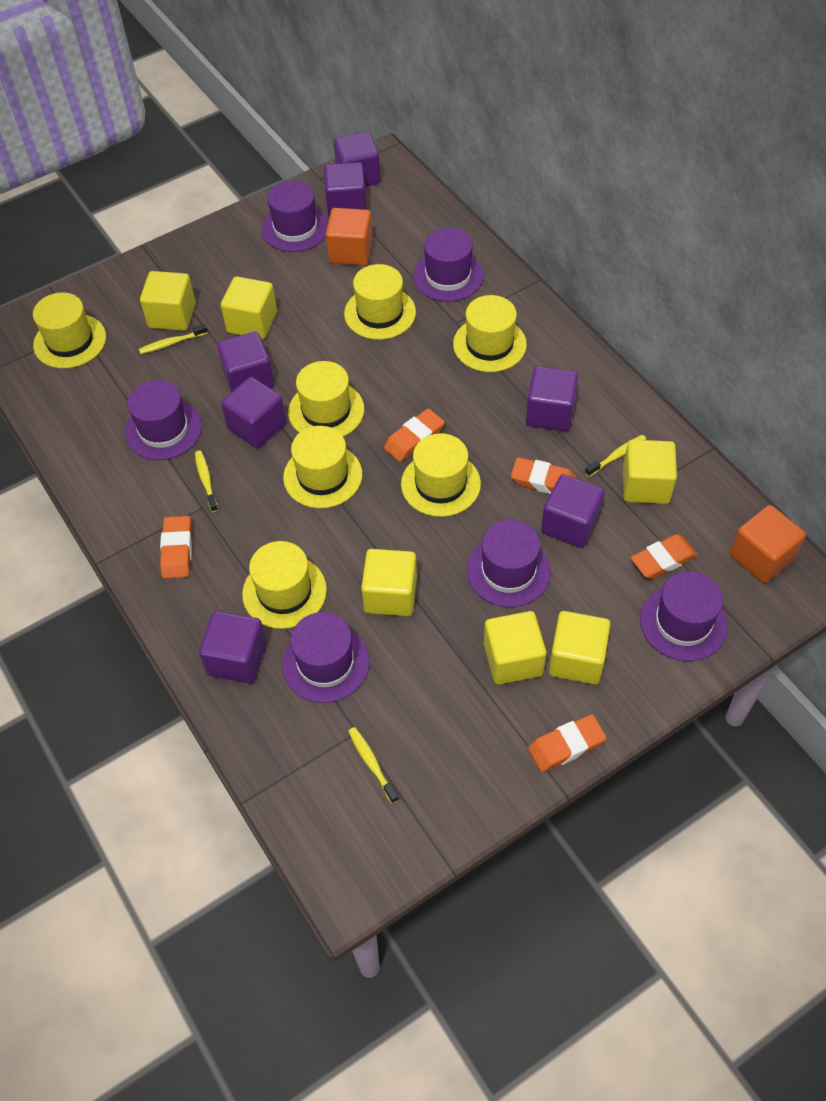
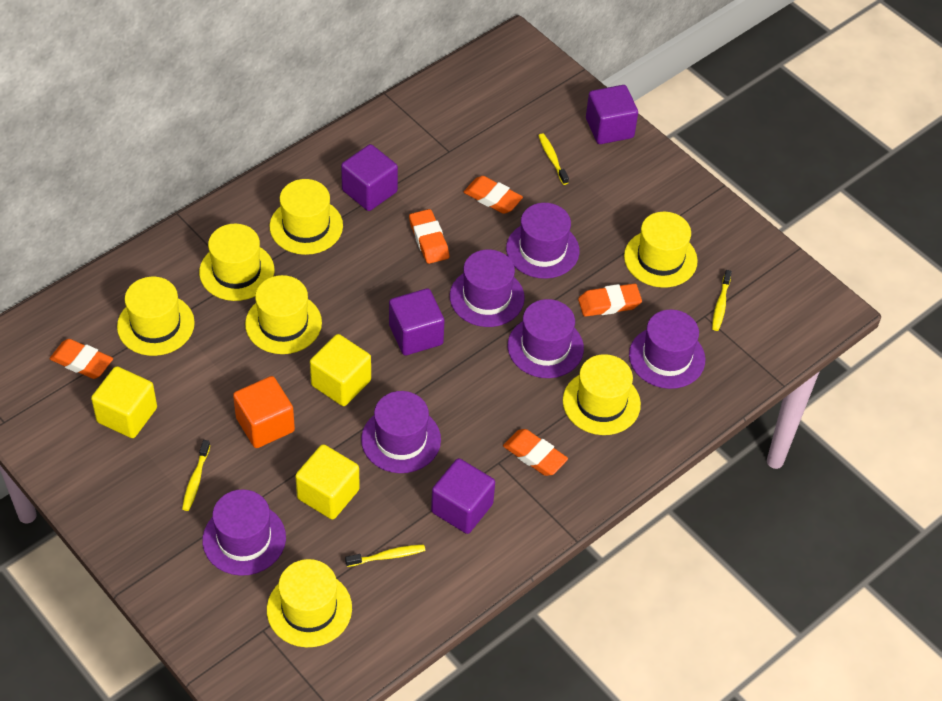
orange cube: [326,208,373,266] [730,505,806,583] = 2 -> [233,376,295,448] = 1
purple cube: [199,611,267,684] [217,331,274,392] [221,377,286,449] [324,162,367,217] [333,132,380,187] [526,366,578,431] [541,474,605,548] = 7 -> [341,144,398,211] [389,288,444,355] [431,458,495,534] [586,85,638,144] = 4
yellow cube: [140,271,196,331] [221,276,277,339] [361,549,417,616] [484,611,547,685] [549,611,611,684] [623,440,677,504] = 6 -> [91,366,157,438] [295,444,360,520] [310,334,371,406] = 3

